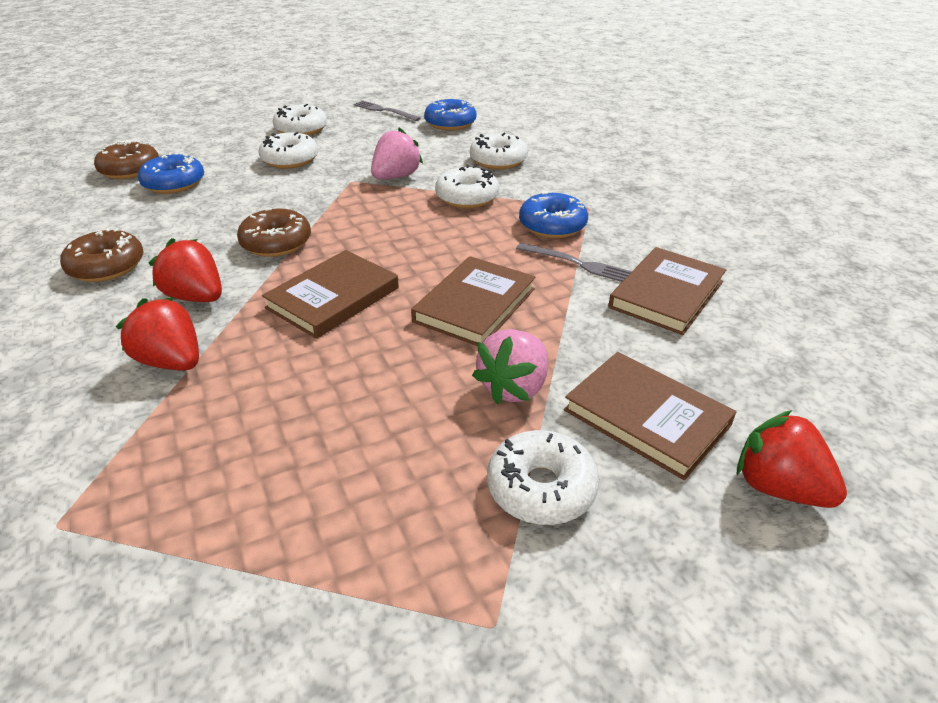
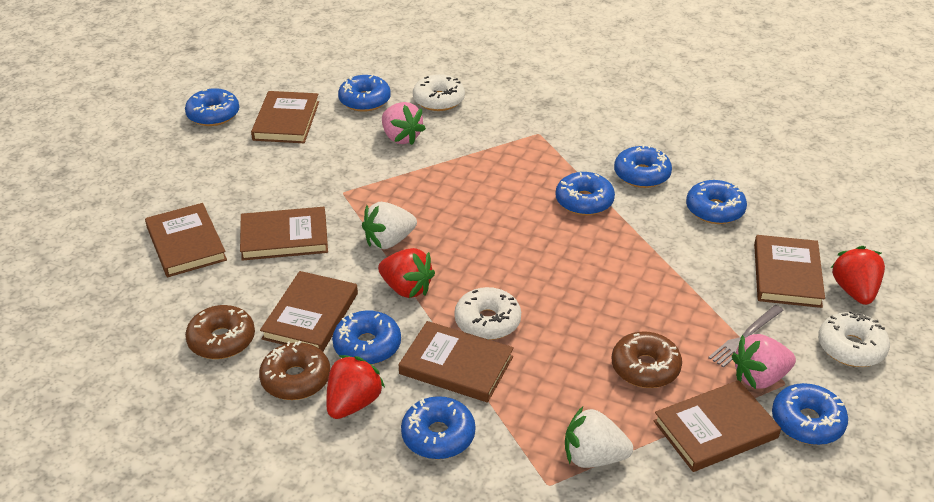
blue donut: [138,152,204,194] [424,98,476,131] [519,192,588,238] = 3 -> [185,88,239,126] [332,310,401,365] [338,75,391,112] [401,396,476,459] [555,172,615,215] [614,144,672,188] [686,180,747,224] [772,383,848,445] = 8
brown book: [262,250,399,339] [411,256,536,346] [564,352,736,480] [608,247,726,335] = 4 -> [145,203,227,277] [240,207,328,261] [251,91,319,143] [260,271,358,351] [399,321,514,403] [654,380,781,472] [754,235,825,308] = 7
grey fork: [353,100,421,121] [516,243,632,282] = 2 -> [708,305,784,368] = 1
white donut: [258,132,318,169] [273,104,327,136] [435,165,499,208] [470,133,528,170] [487,430,599,525] = 5 -> [413,74,465,111] [454,287,521,340] [818,311,890,367] = 3
white strawberry: none = 0 -> [362,202,417,249] [565,407,633,468] = 2

